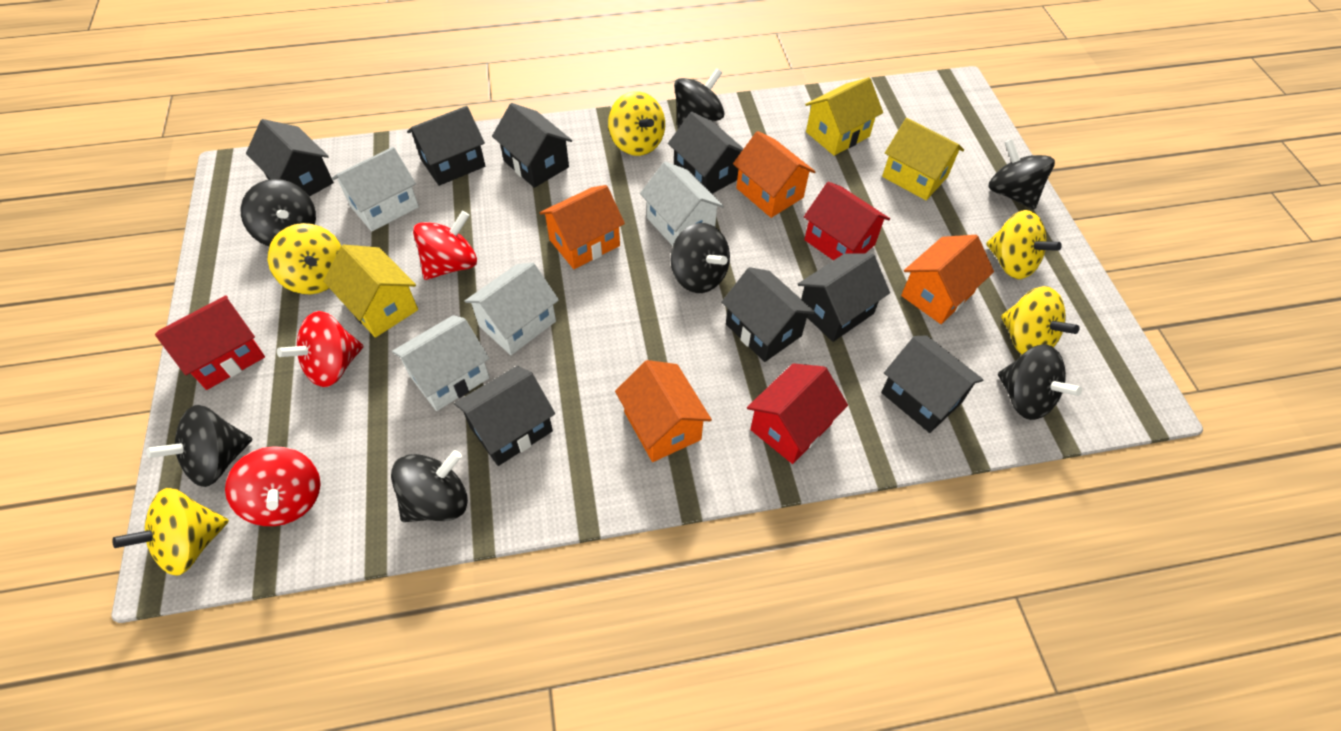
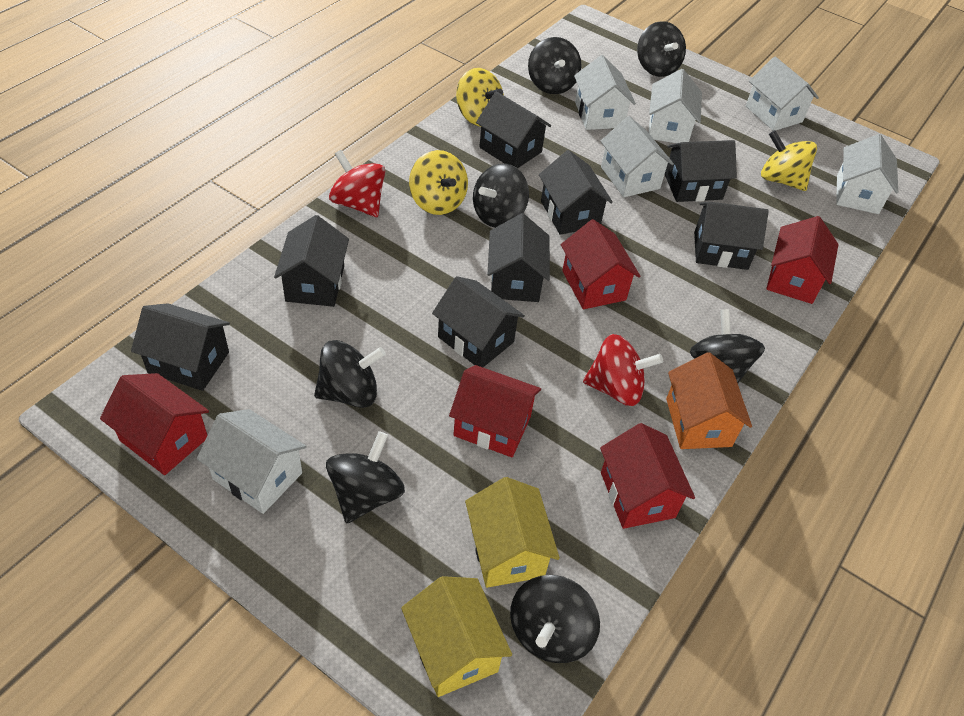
orange house: [539,185,625,269] [615,360,712,462] [733,131,816,218] [901,235,994,324] = 4 -> [666,352,752,449] = 1
red house: [155,295,265,390] [747,363,848,464] [804,182,890,261] = 3 -> [100,373,209,475] [449,365,541,457] [561,219,641,309] [600,423,695,529] [766,216,839,304] = 5
red spinning top: [225,446,320,526] [277,311,363,387] [413,211,477,280] = 3 -> [329,150,385,217] [583,334,663,406] = 2
white house: [332,147,419,232] [392,315,490,411] [464,263,559,355] [640,161,724,246] = 4 -> [197,409,307,514] [574,55,636,130] [601,116,674,197] [648,69,702,143] [746,57,819,131] [836,134,898,214] = 6
yellow house: [323,245,418,338] [805,77,883,156] [882,118,964,200] = 3 -> [401,576,512,697] [465,477,560,588] = 2
yellow spinning top: [112,488,229,576] [268,223,341,294] [608,91,665,156] [986,210,1062,279] [1001,286,1079,354] = 5 -> [409,150,468,215] [456,68,504,127] [761,130,817,191] = 3

